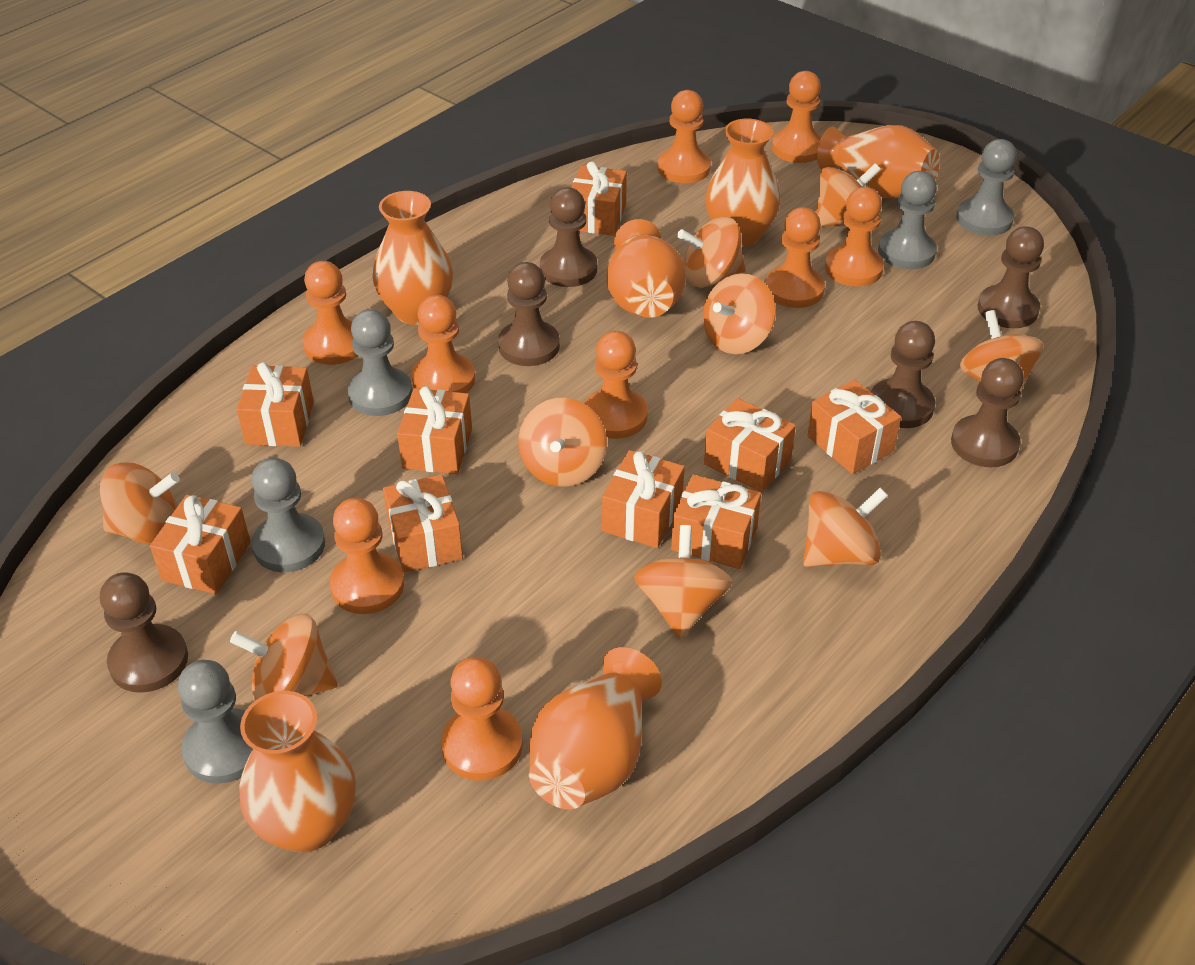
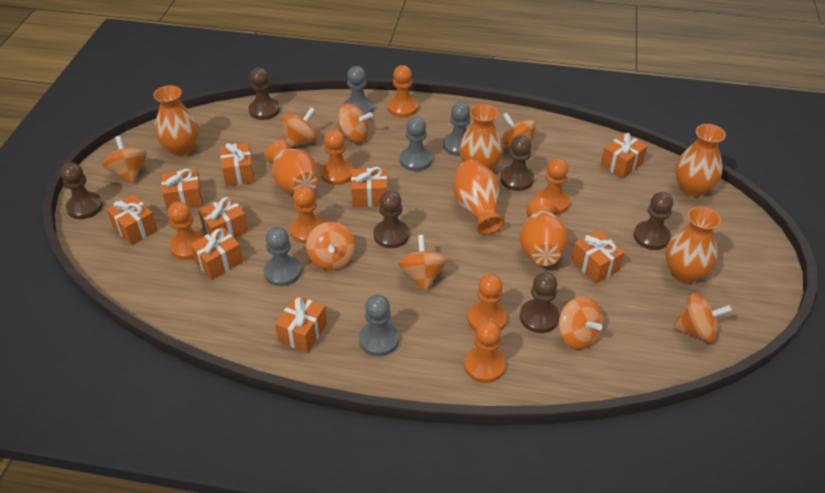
orange pawn: [303,261,358,365] [329,498,404,614] [411,295,475,393] [441,657,523,781] [584,331,648,439] [658,90,711,183] [766,207,825,308] [772,71,821,163] [825,187,884,286] = 9 -> [168,201,204,260] [290,186,325,244] [321,130,354,185] [388,65,418,118] [464,320,506,383] [468,274,507,331] [535,158,570,215] = 7
orange spinning top: [100,462,180,545] [230,614,338,701] [518,398,607,487] [634,525,733,639] [677,217,745,288] [703,273,776,354] [803,488,888,567] [816,163,881,227] [959,310,1044,392] = 9 -> [102,136,147,184] [282,107,318,148] [306,222,355,270] [336,103,373,143] [398,235,447,292] [501,113,536,154] [559,297,603,349] [673,293,732,343] = 8
orange vase: [239,691,356,852] [373,191,453,325] [529,647,662,810] [606,219,686,318] [705,119,781,247] [817,125,940,198] = 6 -> [153,85,199,156] [266,140,318,195] [453,160,505,234] [459,104,503,171] [519,198,569,266] [665,206,721,283] [675,124,726,197] = 7

